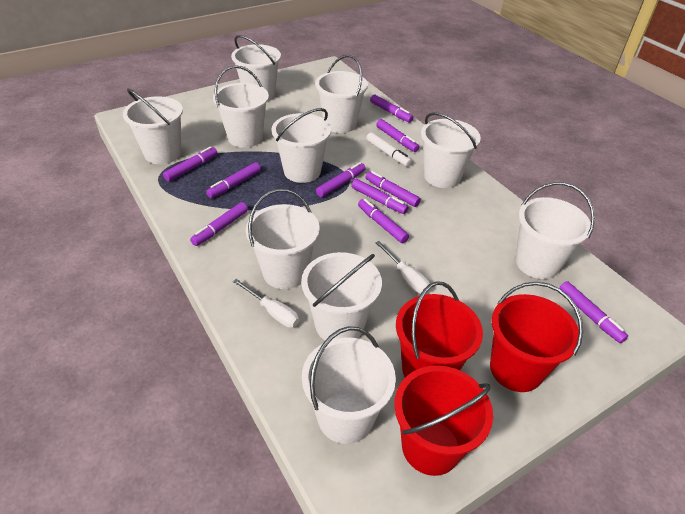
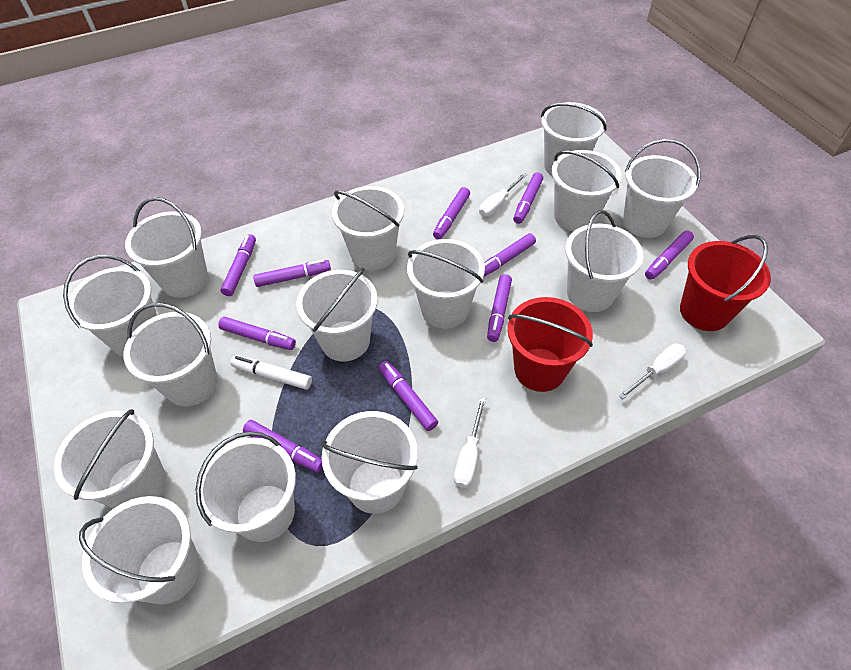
red bucket: [394,365,493,476] [396,281,483,377] [490,282,583,392] = 3 -> [508,297,593,392] [680,235,771,331] = 2
white bucket: [123,88,183,164] [213,65,269,148] [231,35,281,101] [246,189,320,289] [272,108,331,183] [301,252,382,341] [302,326,396,444] [315,55,368,133] [421,112,481,188] [515,182,595,279] = 10 -> [54,409,166,509] [63,255,157,357] [79,496,201,604] [124,303,217,407] [125,197,208,298] [195,431,296,542] [296,268,378,361] [321,411,418,514] [332,186,404,271] [407,239,485,329] [541,102,607,176] [552,150,622,231] [565,210,643,312] [623,139,701,238] = 14
white screwdriver: [233,279,299,328] [375,241,430,293] = 2 -> [454,397,486,488] [479,173,527,217] [618,343,686,399] = 3

